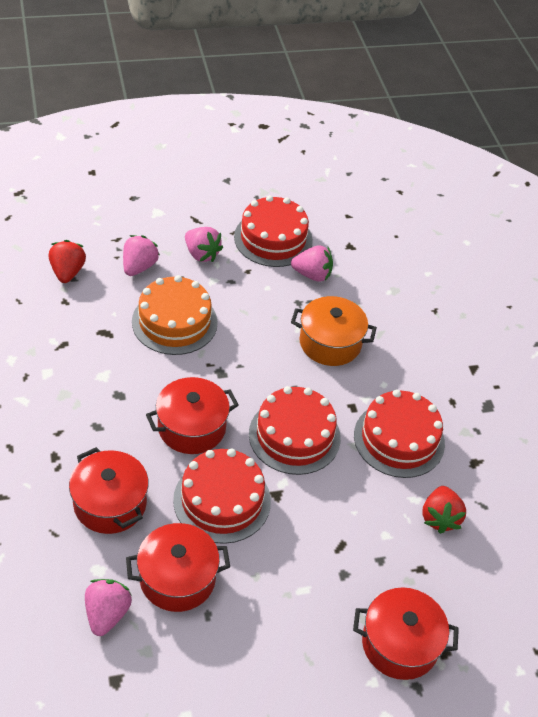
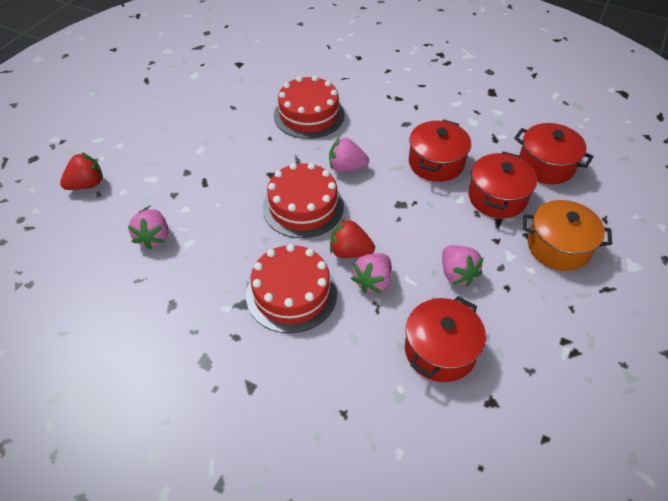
orange cake: [132,275,218,355] = 1 -> none = 0
red cake: [173,449,271,544] [234,195,313,267] [249,386,341,475] [354,389,445,478] = 4 -> [246,244,337,333] [262,163,344,238] [274,76,344,139] = 3

